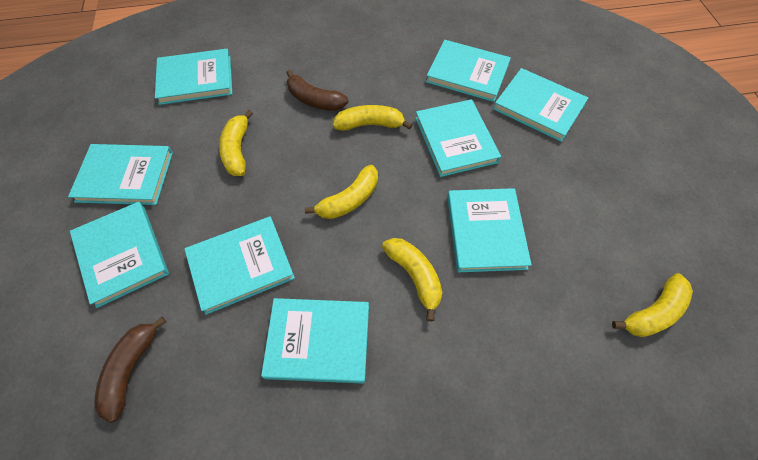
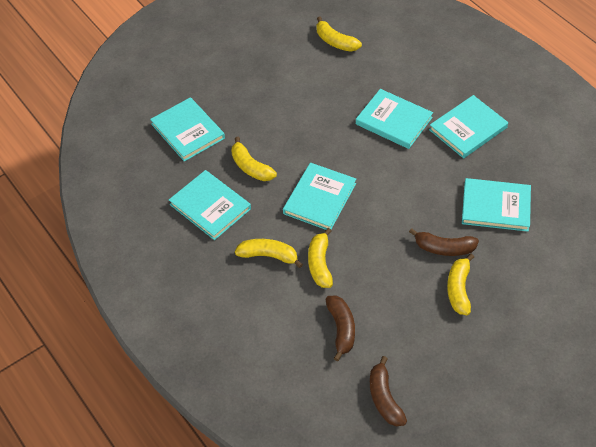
brown banana: [94,317,166,423] [286,70,348,111] = 2 -> [326,295,355,361] [370,356,407,426] [409,228,479,256] = 3
turquoise book: [68,144,173,205] [70,202,169,308] [155,49,232,105] [185,216,295,315] [261,298,369,384] [415,99,501,177] [426,40,511,102] [447,188,532,272] [493,68,588,142] = 9 -> [150,97,225,162] [169,170,251,240] [283,163,356,230] [356,89,433,149] [429,95,508,158] [462,178,531,232] = 6

